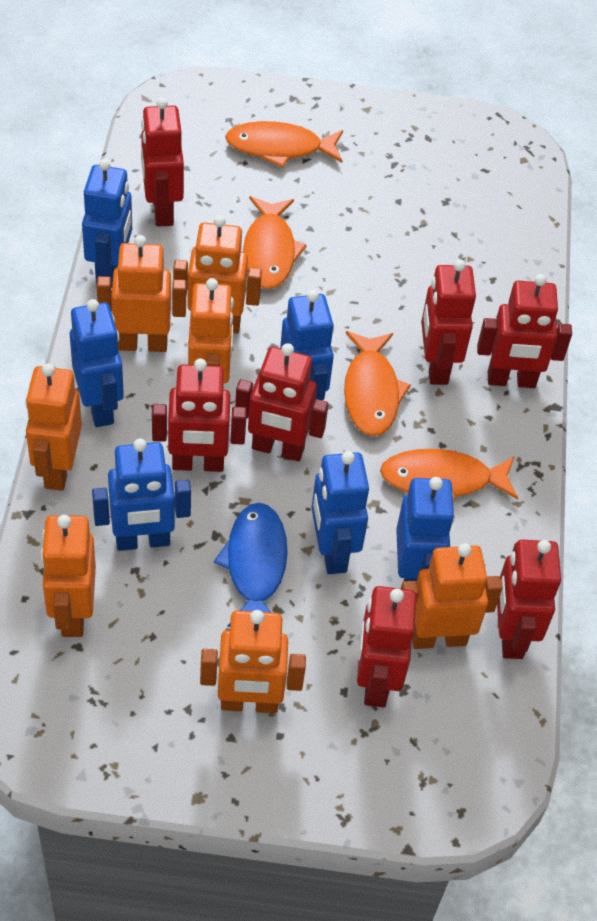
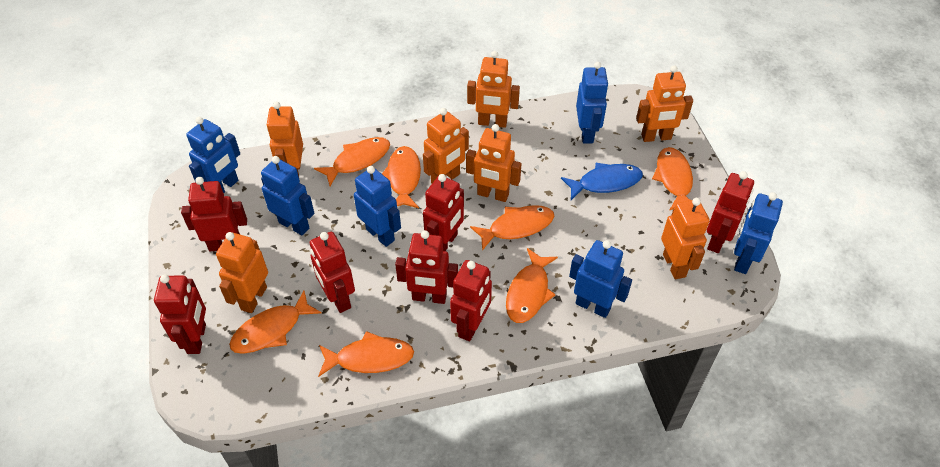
orange fish: [225,121,343,168] [243,196,307,289] [344,331,411,436] [380,449,518,503] = 4 -> [229,291,322,354] [314,137,390,186] [318,331,414,377] [382,146,421,208] [470,205,554,251] [506,248,558,323] [652,147,693,211] = 7

